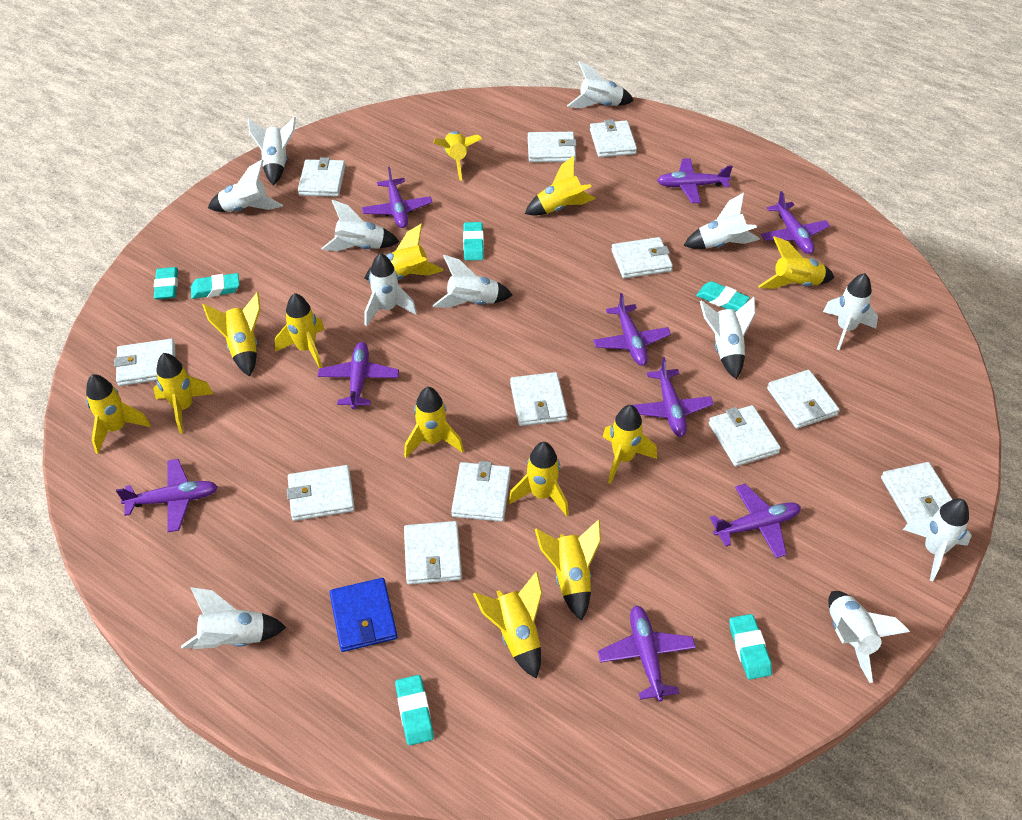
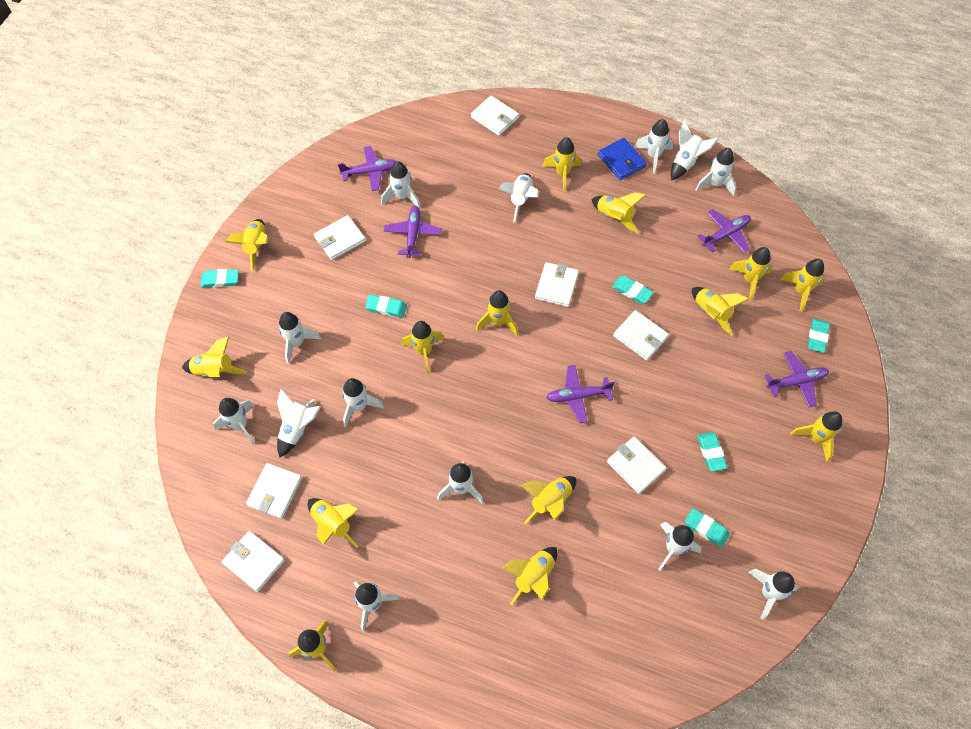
purple plane: [116,459,218,532] [318,342,399,409] [362,167,433,228] [593,293,671,366] [598,605,696,702] [633,357,714,437] [657,158,733,203] [710,484,801,558] [761,191,830,254] = 9 -> [338,146,396,191] [384,206,442,258] [546,365,615,423] [698,209,751,253] [765,351,829,407] = 5
white rocket: [181,587,286,649] [208,159,283,212] [248,117,296,185] [322,200,399,251] [364,253,417,326] [433,255,512,308] [567,61,634,109] [684,193,760,249] [700,297,755,379] [823,273,878,350] [828,591,910,683] [903,498,972,581] = 12 -> [213,398,255,445] [277,389,321,457] [278,312,321,364] [342,378,384,427] [354,581,400,632] [381,161,420,208] [437,461,484,504] [498,173,539,222] [634,119,673,174] [658,522,702,570] [671,120,719,181] [695,148,736,196] [749,569,798,620] = 13
white wallet: [114,339,175,386] [287,465,355,521] [298,157,345,197] [404,521,462,585] [451,461,511,522] [510,372,567,426] [528,132,577,162] [590,119,637,157] [611,237,673,279] [709,405,781,467] [767,370,840,429] [881,462,953,524] = 12 -> [222,531,285,592] [246,463,302,519] [314,215,366,260] [471,96,519,136] [535,262,579,307] [607,436,666,494] [613,310,669,361] = 7
yellow rocket: [86,374,151,454] [153,353,214,434] [203,292,261,376] [275,293,324,368] [364,224,444,280] [404,387,464,458] [434,131,482,181] [473,571,542,679] [508,442,569,516] [525,156,596,216] [535,519,601,621] [603,405,657,484] [758,236,834,289] = 13 -> [182,337,247,377] [225,219,268,271] [289,620,337,671] [308,498,360,548] [402,321,444,373] [476,290,518,335] [503,547,557,605] [521,476,576,524] [542,137,581,192] [591,192,646,233] [692,287,749,336] [729,247,772,301] [780,259,824,312] [790,412,842,462] = 14

